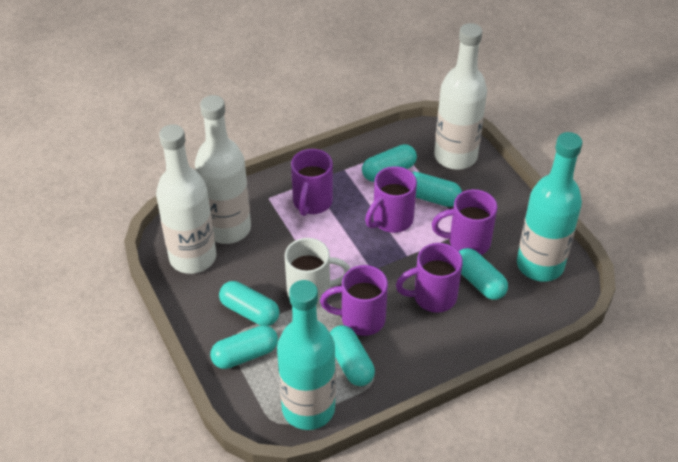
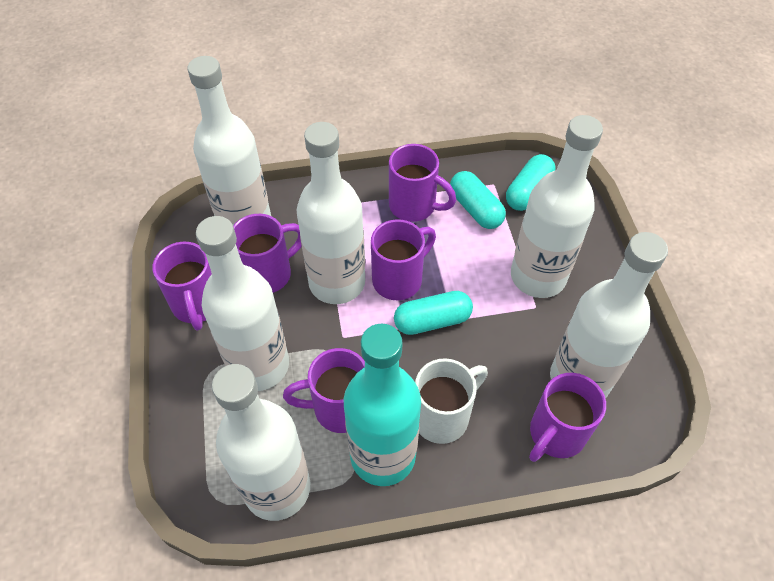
purple mug: [291,149,333,216] [320,265,388,336] [365,166,417,233] [396,243,463,313] [432,189,497,255] = 5 -> [153,242,212,331] [233,214,302,293] [283,348,365,433] [371,219,436,300] [389,144,456,222] [529,373,606,462] = 6
turquoise bottle: [277,280,336,430] [517,132,582,282] = 2 -> [344,324,421,486] = 1
turquoise capsule: [210,325,278,369] [219,281,280,326] [330,325,375,386] [362,144,417,182] [412,172,462,207] [459,248,508,300] = 6 -> [394,291,473,335] [450,171,506,229] [506,154,555,211] = 3
white bottle: [156,124,217,274] [195,95,251,244] [434,23,487,170] = 3 -> [187,56,271,225] [196,216,289,391] [212,364,310,521] [297,122,365,304] [511,115,603,298] [550,232,668,398] = 6

